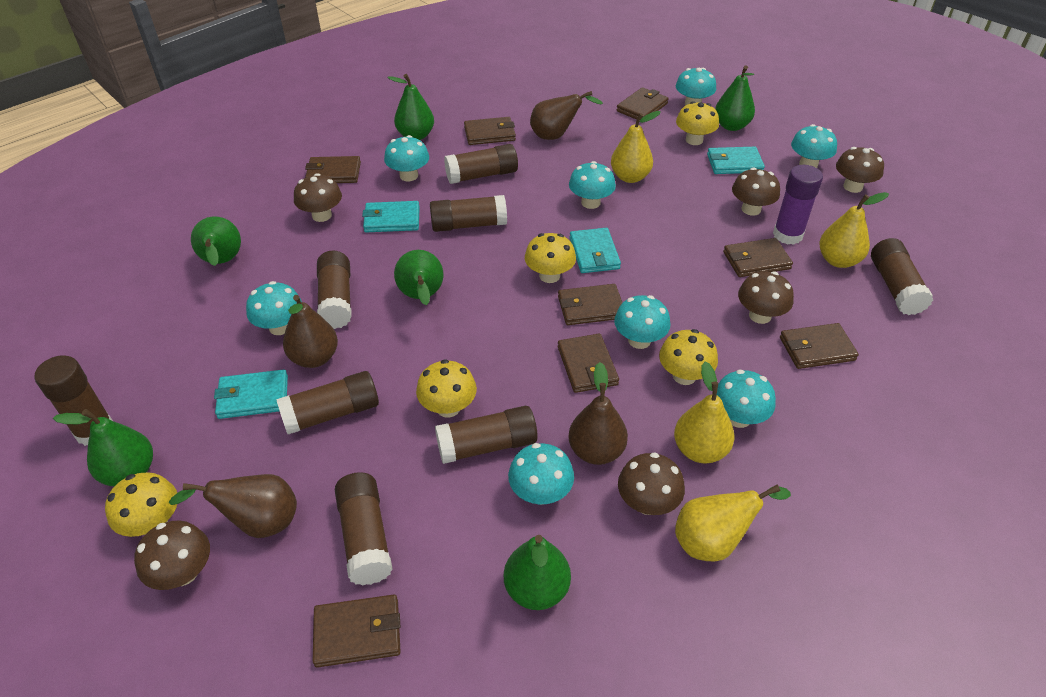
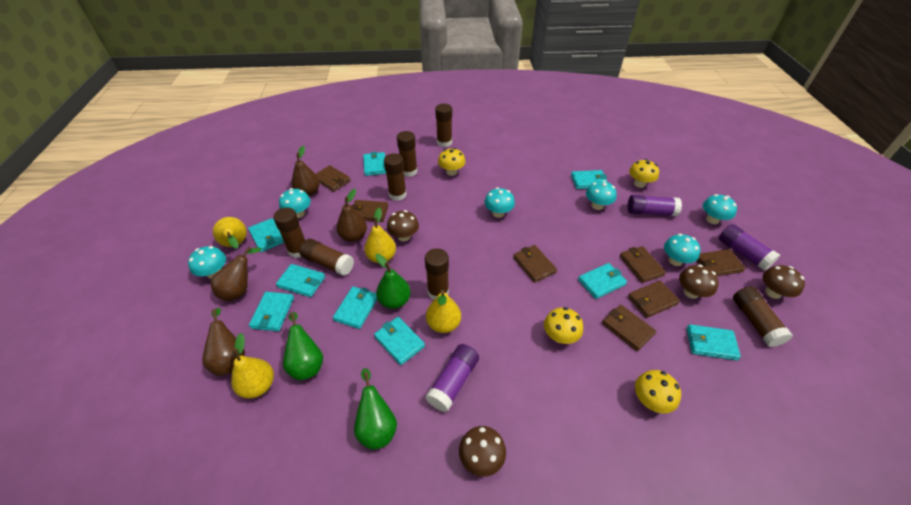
brown glue stick: [35,355,113,446] [276,371,379,434] [317,251,352,329] [335,472,393,586] [430,195,507,232] [435,406,538,464] [444,144,518,184] [871,238,933,315] = 8 -> [273,208,305,258] [300,239,354,276] [384,153,407,201] [397,131,417,177] [425,248,449,299] [435,103,452,147] [733,286,793,347] = 7
brown mushroom: [134,521,210,590] [294,173,342,222] [618,452,685,515] [732,168,780,216] [738,271,794,324] [836,147,884,193] = 6 -> [387,210,419,241] [459,426,506,477] [679,265,719,299] [763,265,805,299] = 4
brown wallet: [305,156,361,183] [313,595,401,668] [464,117,516,145] [558,284,622,325] [558,334,619,393] [617,87,669,120] [723,238,793,277] [780,323,859,369] = 8 -> [316,165,351,192] [352,200,388,222] [513,245,557,283] [602,305,656,351] [620,246,666,283] [628,281,680,318] [697,249,746,276] = 7
green pear: [53,409,153,486] [191,217,241,266] [388,74,434,140] [394,250,443,305] [504,535,571,610] [715,65,755,131] = 6 -> [283,312,323,380] [354,368,397,450] [375,254,411,309] = 3
purple glue stick: [773,165,823,245] = 1 -> [425,344,479,412] [627,195,682,216] [719,224,780,271] = 3
turquoise mushroom: [246,281,302,335] [384,135,429,181] [508,443,574,505] [569,161,616,209] [614,295,670,349] [676,68,716,106] [717,370,776,428] [791,124,837,168] = 8 -> [188,246,226,279] [279,188,311,218] [484,188,515,218] [586,180,617,210] [664,234,701,266] [703,194,737,224] = 6
turquoise wallet: [214,370,288,419] [362,201,420,232] [570,228,621,273] [707,147,765,174] = 4 -> [248,218,284,252] [249,292,294,331] [276,264,325,297] [333,286,377,329] [363,152,386,176] [374,317,425,365] [571,170,607,189] [578,263,627,299] [687,324,741,360] = 9
yellow mushroom: [105,472,177,537] [416,359,477,418] [525,233,576,283] [659,329,718,385] [676,101,719,145] = 5 -> [438,148,466,176] [544,307,583,344] [629,159,659,188] [635,370,681,414] = 4

